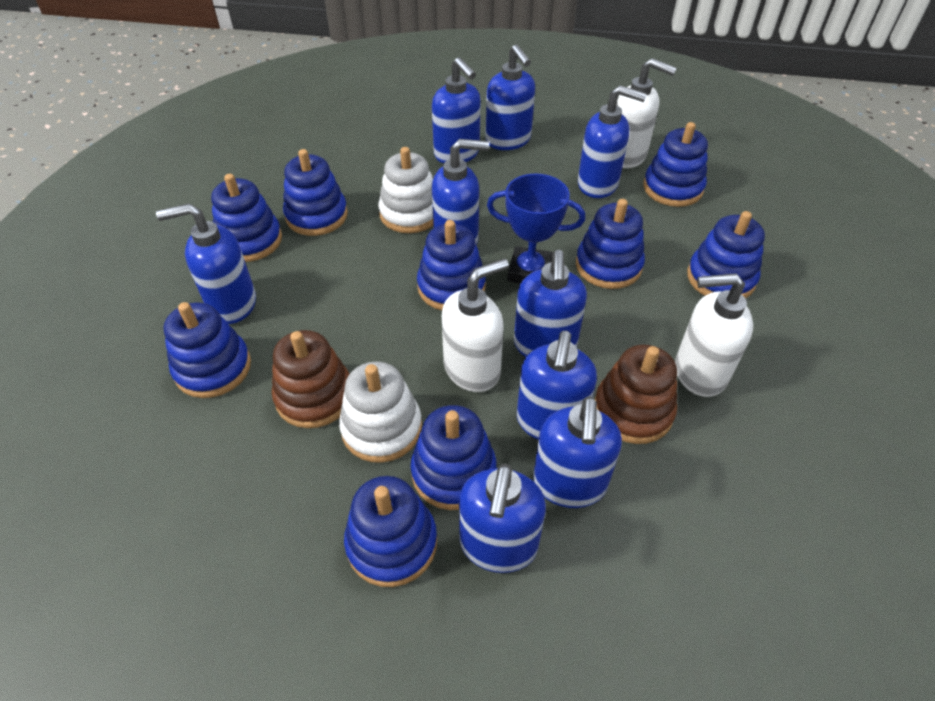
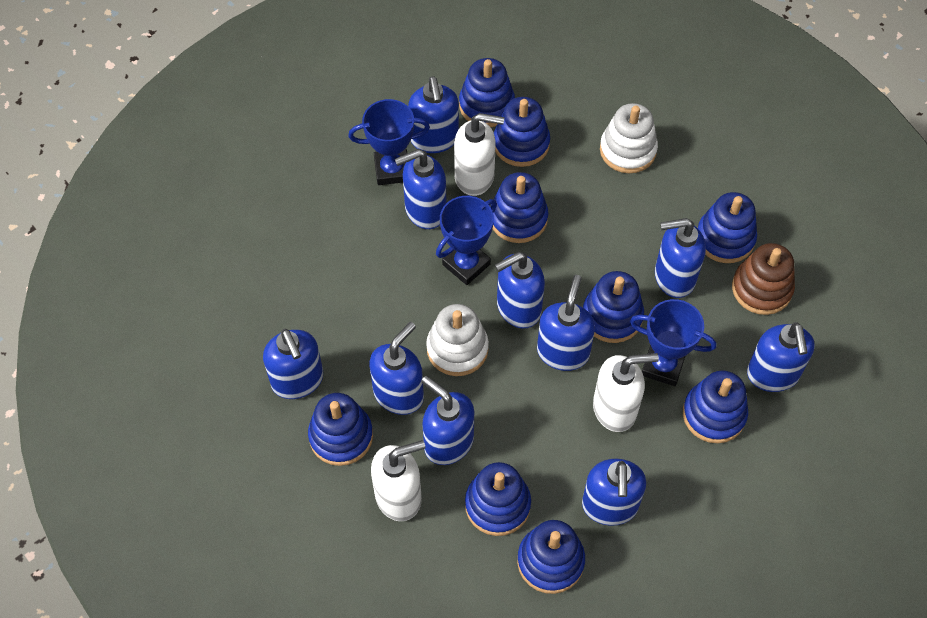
blue soap dispenser: [156,203,256,324] [432,57,481,163] [432,139,489,245] [459,463,546,573] [486,44,535,150] [514,250,587,357] [517,331,597,440] [533,396,622,508] [578,85,647,198] = 9 -> [263,329,323,399] [369,322,424,415] [395,149,447,229] [408,76,459,153] [421,376,474,465] [495,252,545,329] [537,275,595,371] [582,459,646,526] [655,218,706,298] [747,322,815,392] = 10
blue trophy: [487,173,585,284] = 1 -> [348,99,430,185] [436,196,497,285] [630,299,716,386] = 3
brown stacking toy: [272,330,349,428] [595,344,677,444] = 2 -> [732,243,795,315] = 1

